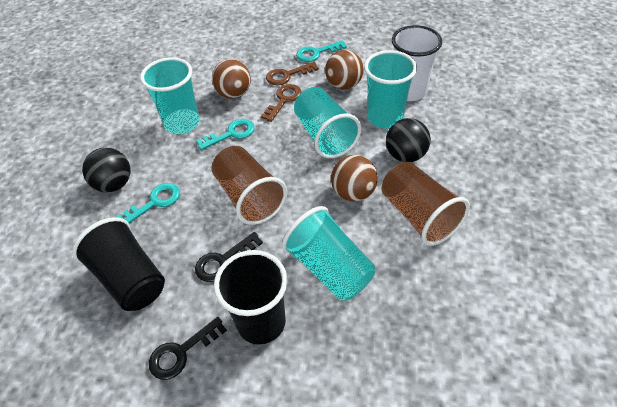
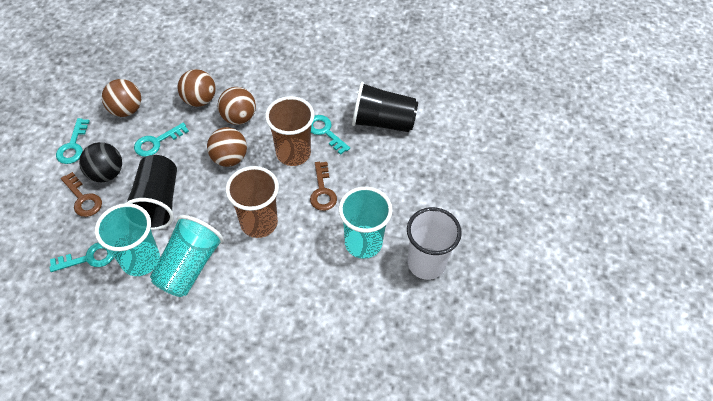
black ball: [82,148,131,192] [386,118,431,162] = 2 -> [79,142,122,182] = 1
black key: [149,317,227,380] [195,232,263,282] = 2 -> none = 0
brown ball: [212,59,251,99] [325,50,364,90] [331,155,378,202] = 3 -> [102,79,141,117] [178,69,216,107] [207,127,247,167] [218,87,256,125] = 4
turquoise cup: [140,57,200,134] [282,206,375,301] [294,87,362,158] [364,50,417,128] = 4 -> [95,203,160,276] [150,215,224,297] [339,187,392,259] = 3
turquoise key: [116,183,180,223] [196,119,255,150] [296,40,347,62] = 3 -> [49,243,114,272] [56,118,90,164] [134,123,189,157] [311,115,350,155] = 4

